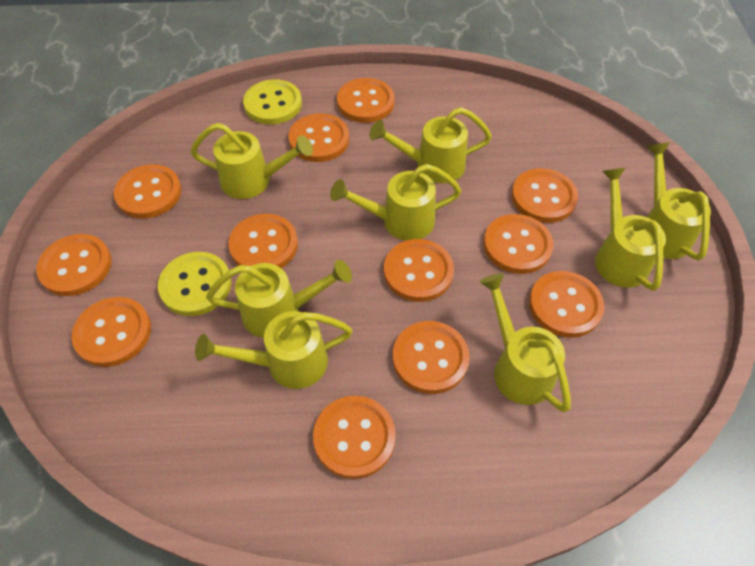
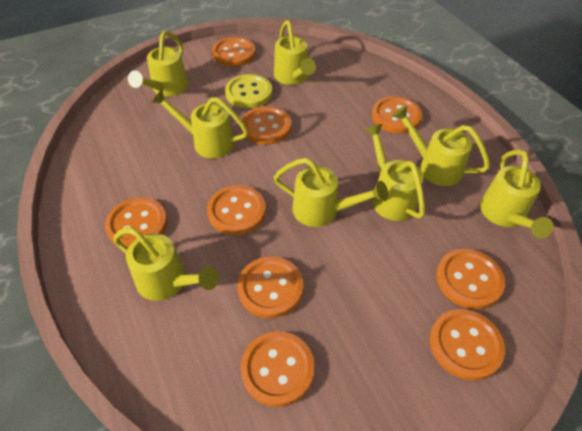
orange button: [36,234,112,296] [71,297,151,367] [114,164,181,219] [228,214,298,268] [288,113,349,162] [313,396,396,479] [337,78,395,123] [384,239,454,302] [393,321,470,394] [483,214,553,274] [511,168,578,223] [529,271,605,338] = 12 -> [105,197,167,248] [207,185,266,235] [212,37,256,66] [237,256,304,318] [241,331,315,407] [242,106,292,144] [372,96,422,133] [430,309,505,380] [436,249,505,309] = 9
yellow button: [158,252,231,316] [243,79,302,124] = 2 -> [225,74,272,108] = 1

